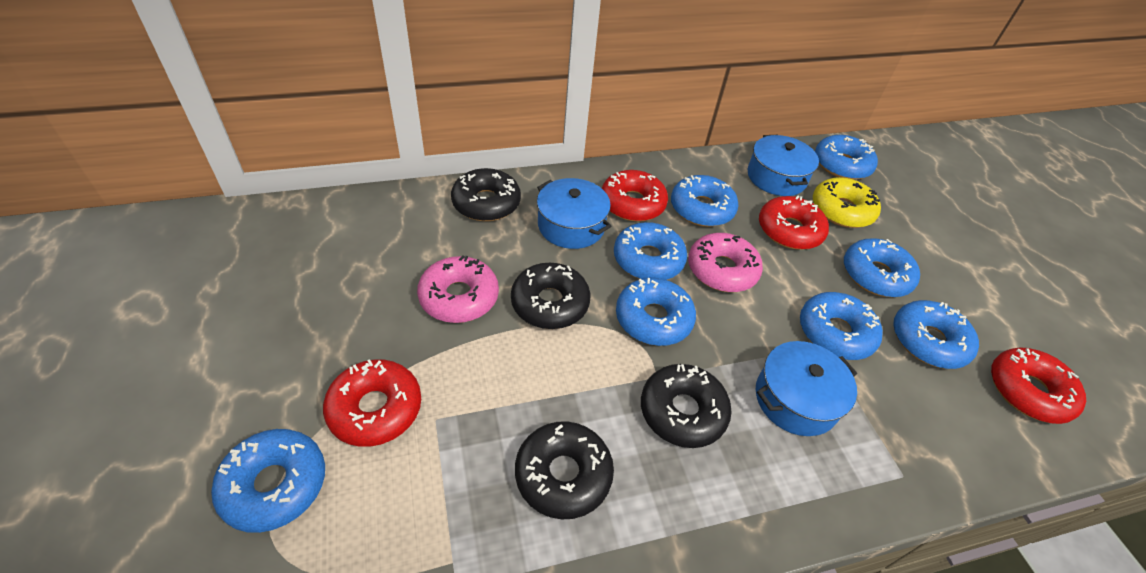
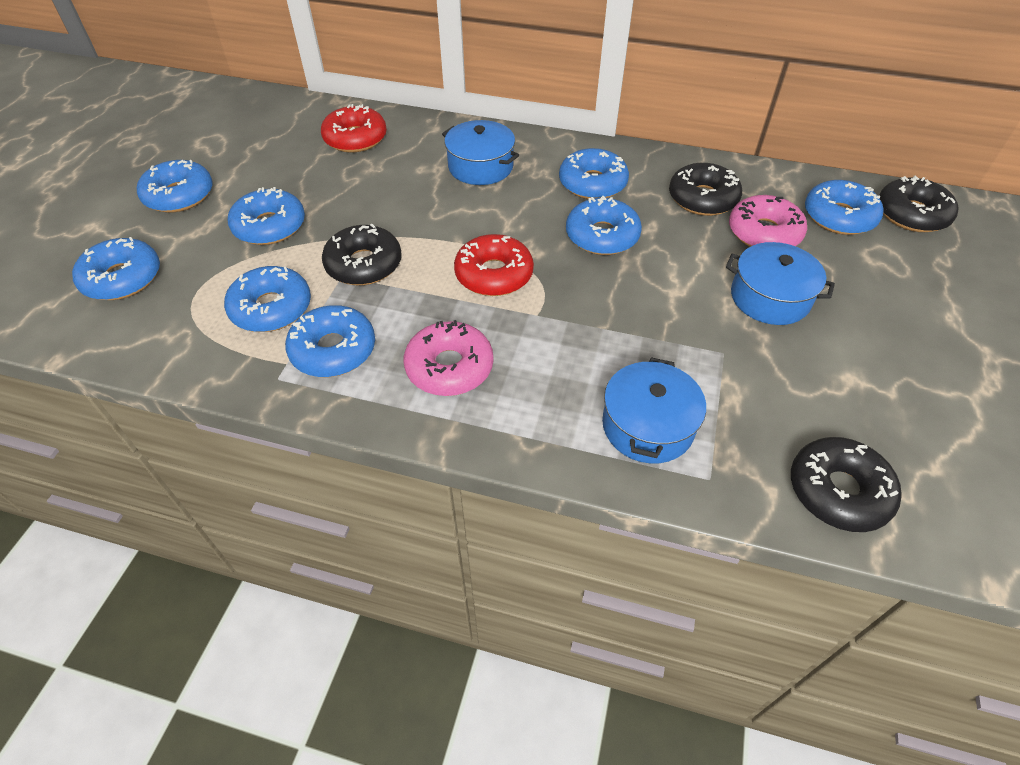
red donut: [323,359,421,447] [602,170,668,222] [759,196,829,250] [991,347,1086,424] = 4 -> [321,104,387,152] [454,234,534,296] = 2
yellow donut: [813,177,881,228] = 1 -> none = 0

